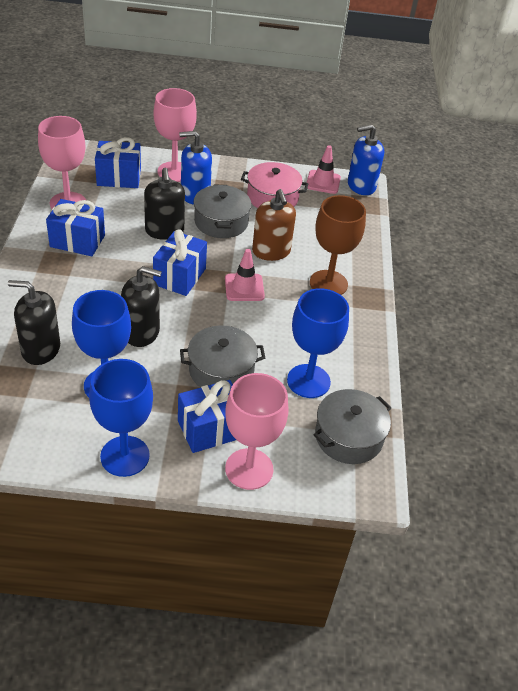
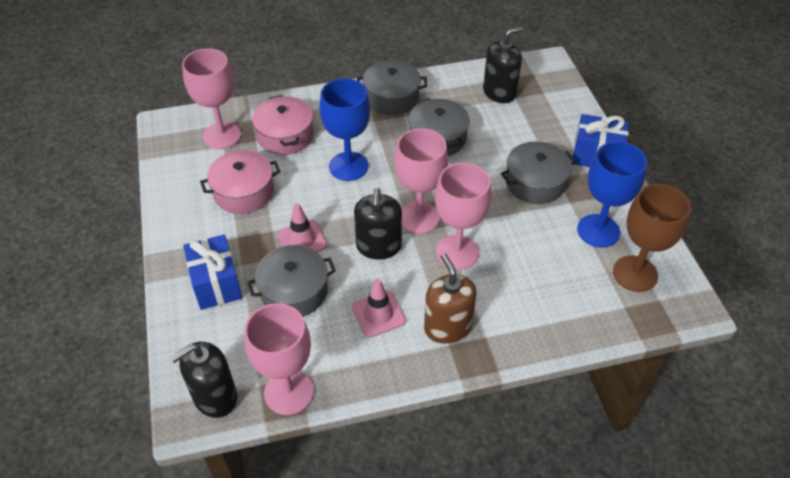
blue gift: [46,199,105,256] [95,137,141,188] [153,229,207,296] [178,380,236,453] = 4 -> [183,234,242,310] [573,114,629,167] = 2
blue goblet: [72,290,131,397] [89,359,153,477] [287,288,349,398] = 3 -> [320,78,370,181] [577,141,647,248] = 2
blue soap dispenser: [179,131,212,205] [348,125,384,195] = 2 -> none = 0
grey pot: [180,326,265,388] [193,185,251,238] [313,389,391,464] = 3 -> [247,245,336,317] [357,60,427,115] [409,98,470,156] [501,141,576,204] = 4
pink goblet: [38,116,86,209] [154,88,197,182] [225,373,289,490] = 3 -> [182,48,241,149] [244,303,314,415] [394,128,448,234] [435,163,491,270] = 4
pink pot: [241,162,308,208] = 1 -> [200,150,281,214] [252,95,314,155] = 2

